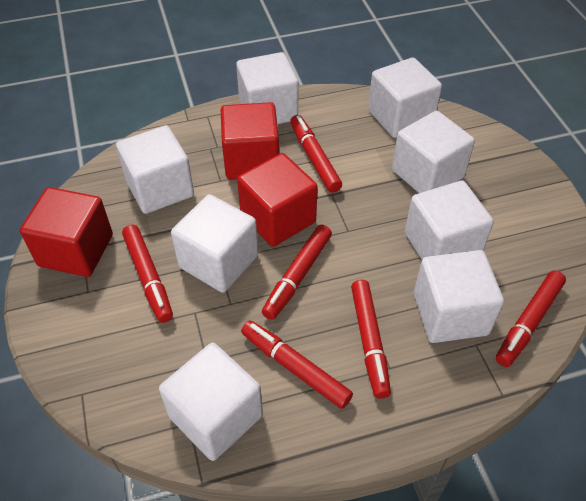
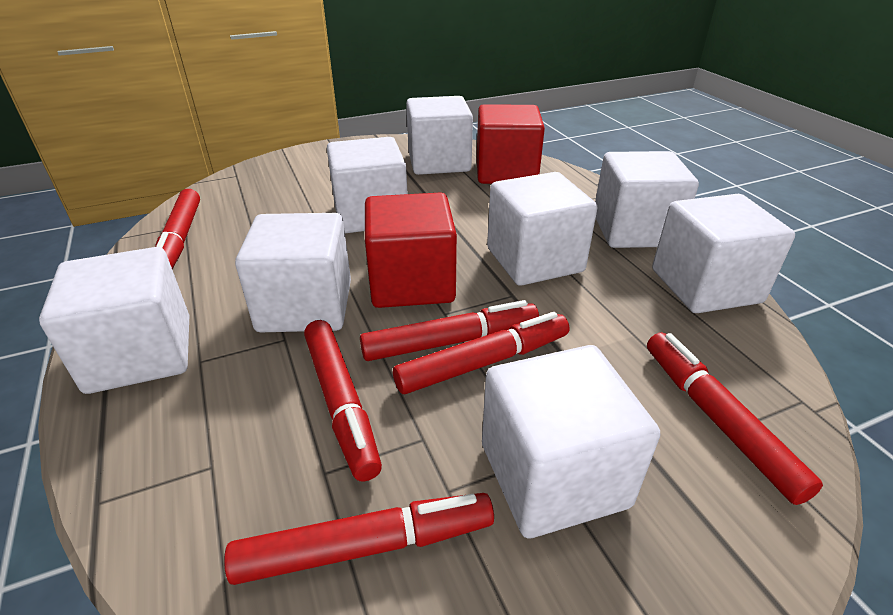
red cube: [20,187,113,277] [221,102,279,179] [237,153,318,247] = 3 -> [365,192,457,308] [477,104,545,184] = 2

